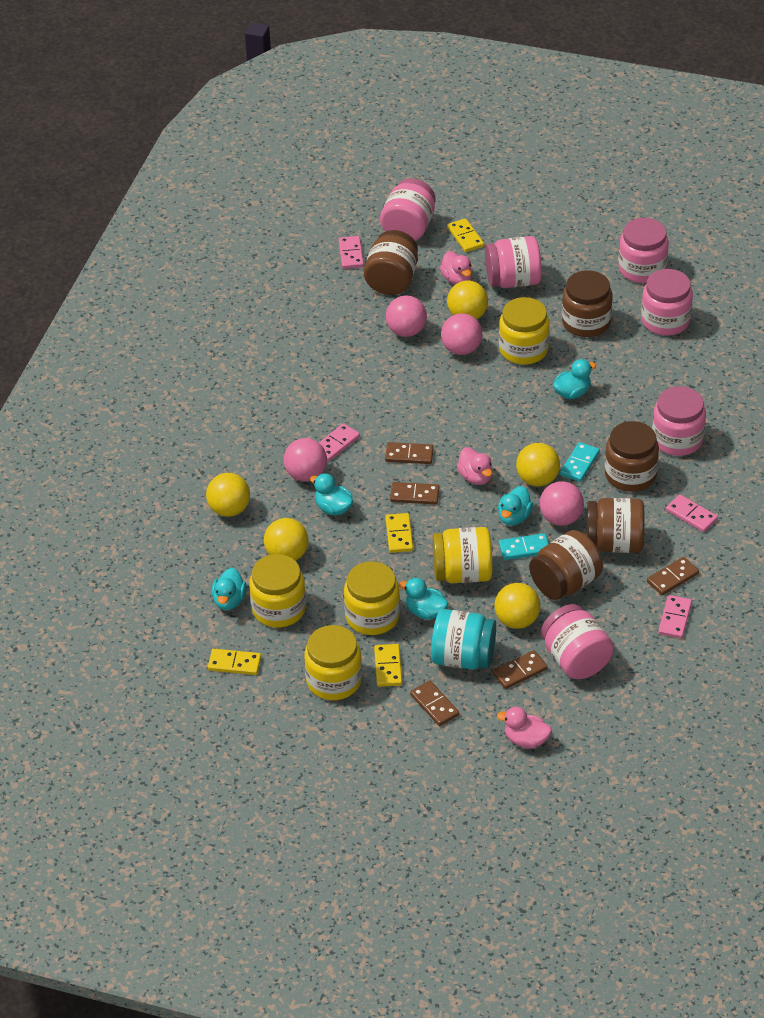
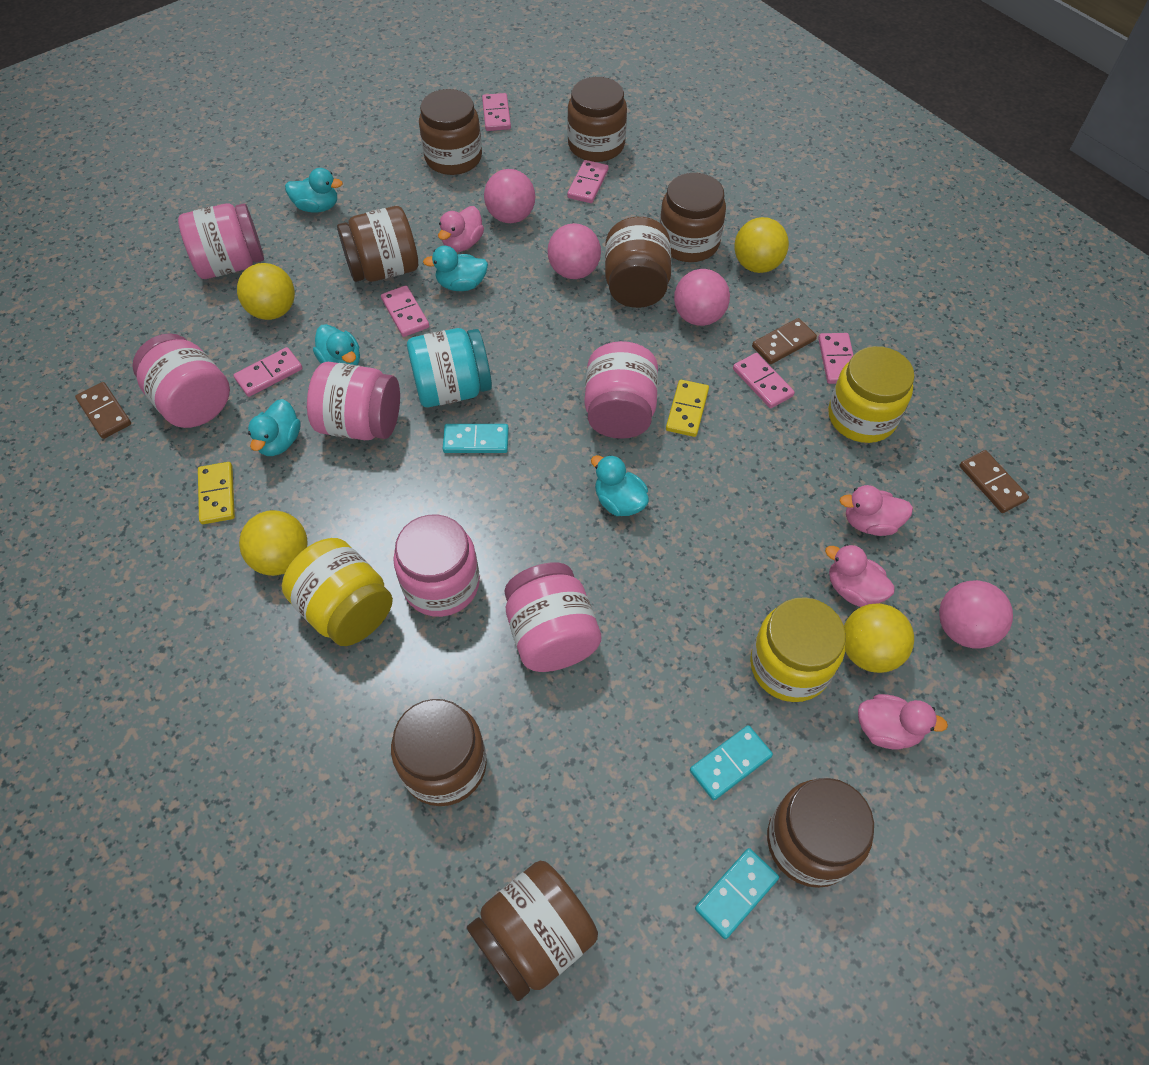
brown domino: [385,442,434,464] [390,482,439,505] [410,680,459,726] [493,650,548,689] [647,557,699,595] = 5 -> [75,382,131,439] [752,318,817,365] [959,450,1029,513] = 3
brown jar: [364,230,418,295] [529,530,603,600] [562,270,613,337] [586,498,644,553] [605,421,659,492] = 5 -> [337,206,418,282] [391,699,487,806] [419,89,482,175] [467,861,598,1001] [567,77,627,162] [605,217,671,308] [660,173,726,262] [767,778,874,888] = 8
pink domino: [319,423,360,461] [339,236,364,269] [658,595,692,638] [666,495,718,532] = 4 -> [233,347,302,397] [381,285,429,337] [482,93,511,131] [567,160,609,203] [733,353,795,408] [818,333,853,384] = 6
pink duck: [440,251,473,285] [457,447,492,485] [497,707,552,749] = 3 -> [438,206,484,252] [825,544,895,607] [839,485,913,536] [858,694,948,750] = 4
turquoise domino: [499,533,549,560] [560,442,600,482] = 2 -> [443,424,509,453] [690,725,773,800] [695,848,779,939] = 3
yellow ball: [206,473,250,517] [264,518,309,561] [447,281,488,320] [494,583,540,629] [516,443,560,486] = 5 -> [237,263,295,320] [239,510,308,576] [734,217,789,273] [844,603,914,673] = 4
yellow domino: [208,649,261,675] [374,644,402,687] [385,513,413,553] [447,218,484,252] = 4 -> [198,462,235,524] [666,380,709,437] = 2
yellow jar: [249,554,306,628] [304,625,362,700] [344,562,400,635] [433,527,492,583] [499,297,550,365] = 5 -> [282,538,393,646] [750,597,846,702] [828,346,915,443] = 3

